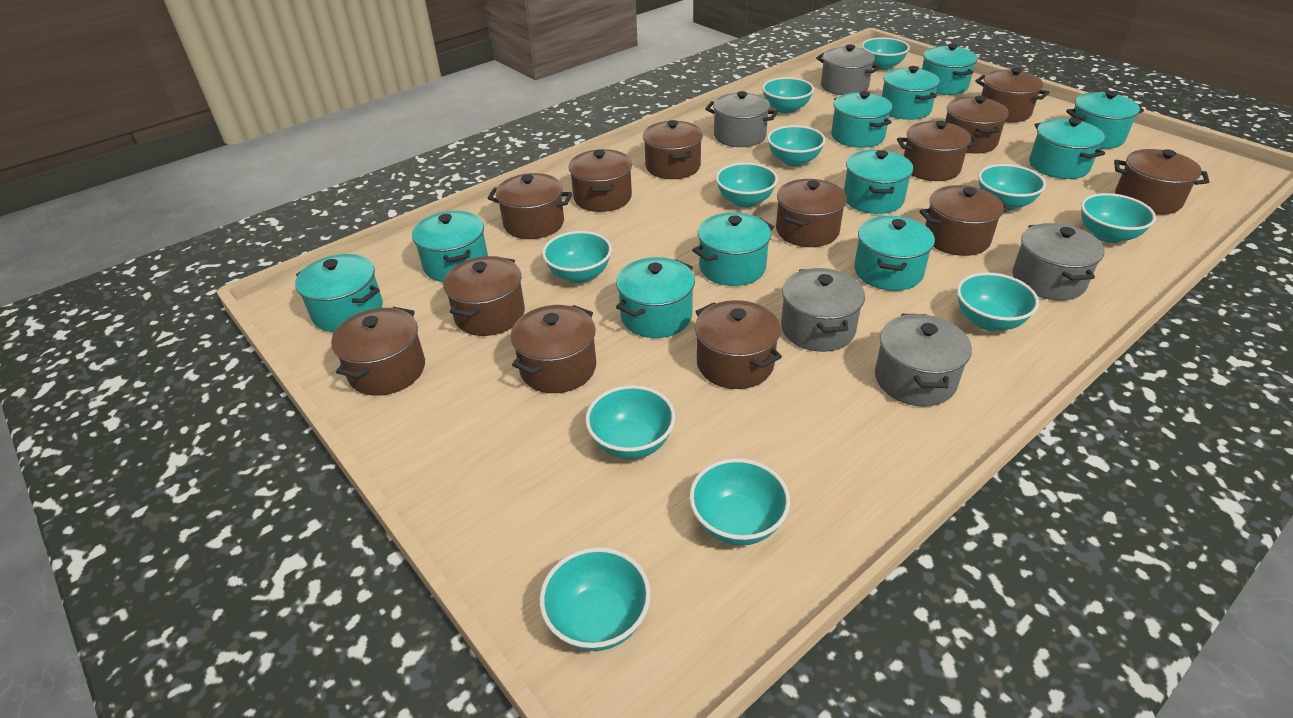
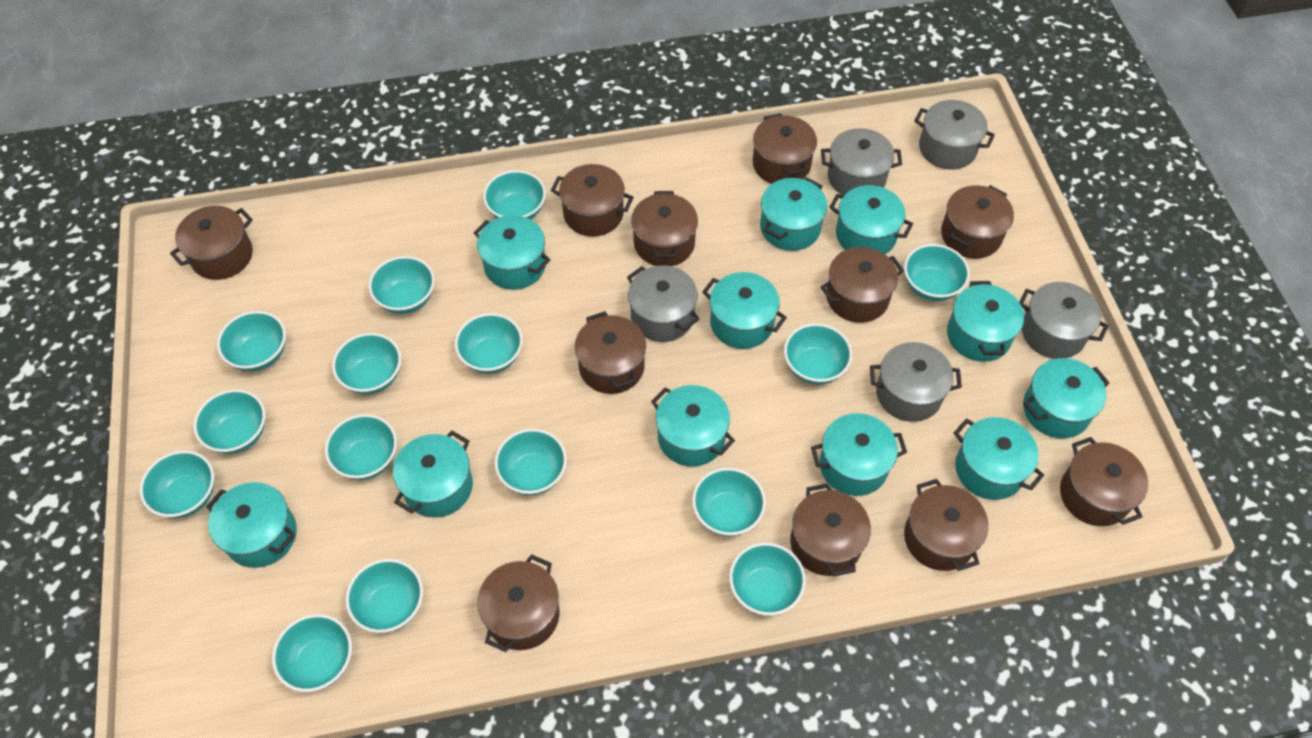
brown pot: [331,307,425,396] [443,256,525,336] [488,173,572,239] [511,305,596,393] [568,149,632,212] [643,120,703,179] [695,300,782,389] [776,179,847,247] [897,121,979,181] [919,185,1010,256] [945,96,1009,154] [975,68,1050,122] [1114,149,1209,215] = 13 -> [170,206,253,280] [477,554,560,652] [551,164,634,237] [575,311,646,394] [631,191,698,266] [753,113,817,184] [790,483,871,577] [821,247,904,323] [904,479,988,571] [941,185,1014,259] [1060,437,1148,526] = 11
turquoise bowl: [540,547,651,651] [542,231,612,283] [585,385,675,459] [689,458,790,546] [716,162,778,208] [762,77,814,114] [767,125,826,167] [861,37,910,70] [957,272,1039,331] [978,164,1046,210] [1081,193,1156,243] = 11 -> [140,451,214,518] [194,389,266,454] [217,311,286,371] [272,614,352,692] [325,414,397,480] [332,333,401,394] [345,559,423,633] [368,256,435,314] [455,313,523,374] [483,170,546,219] [494,429,567,495] [692,468,766,536] [729,543,806,616] [784,323,852,384] [904,244,970,301] = 15

